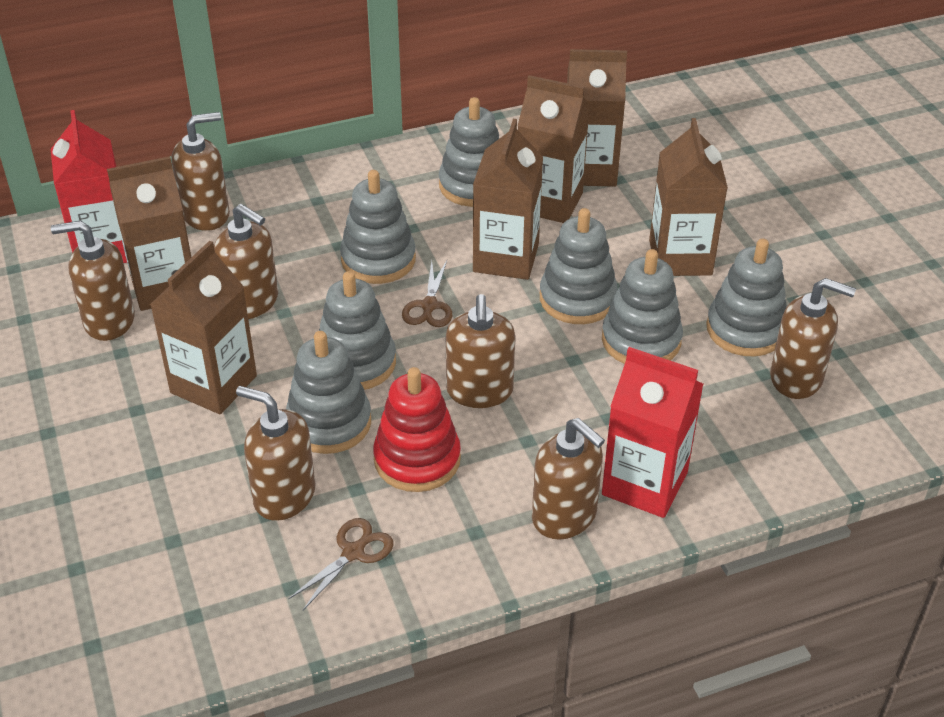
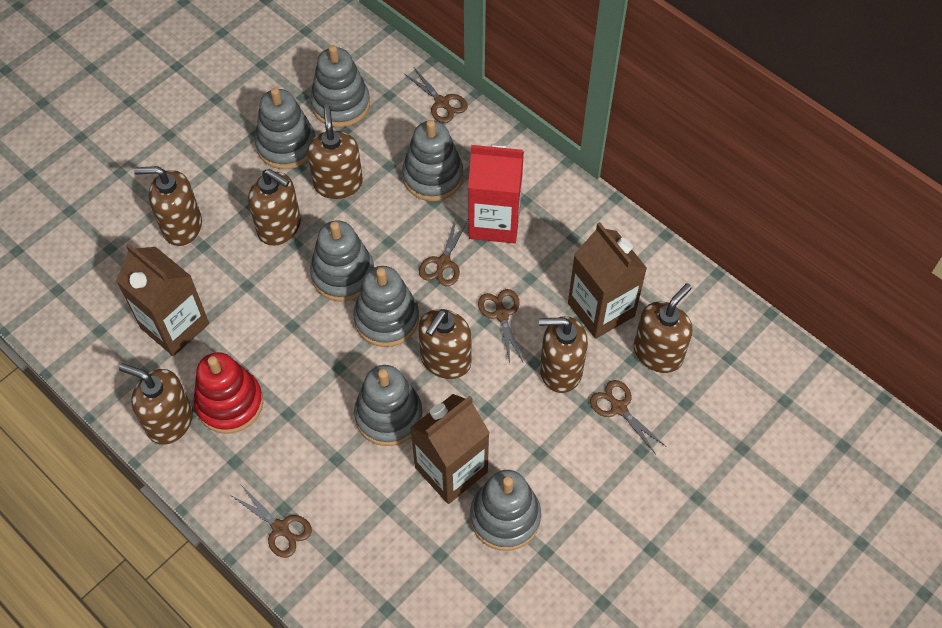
brown carton: [107,156,191,311] [150,241,257,414] [473,119,543,280] [518,75,590,223] [567,49,627,187] [649,118,728,276] = 6 -> [116,243,209,356] [410,394,490,504] [568,222,647,339] = 3
brown scissors: [288,518,394,610] [402,260,452,327] = 2 -> [232,485,312,558] [405,68,468,123] [419,218,469,286] [478,289,523,363] [590,380,665,454] = 5
red carton: [51,110,127,263] [602,347,703,518] = 2 -> [468,144,524,243] = 1

